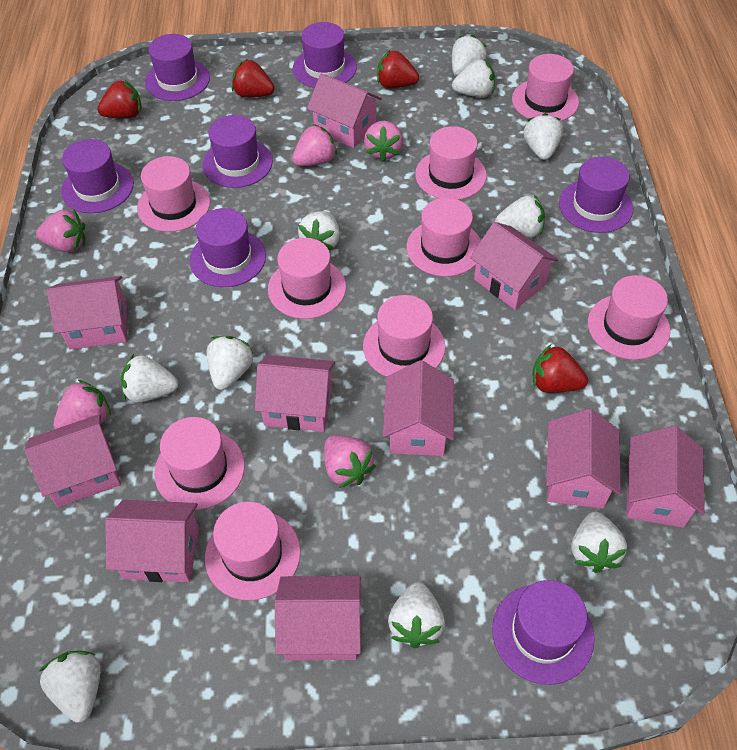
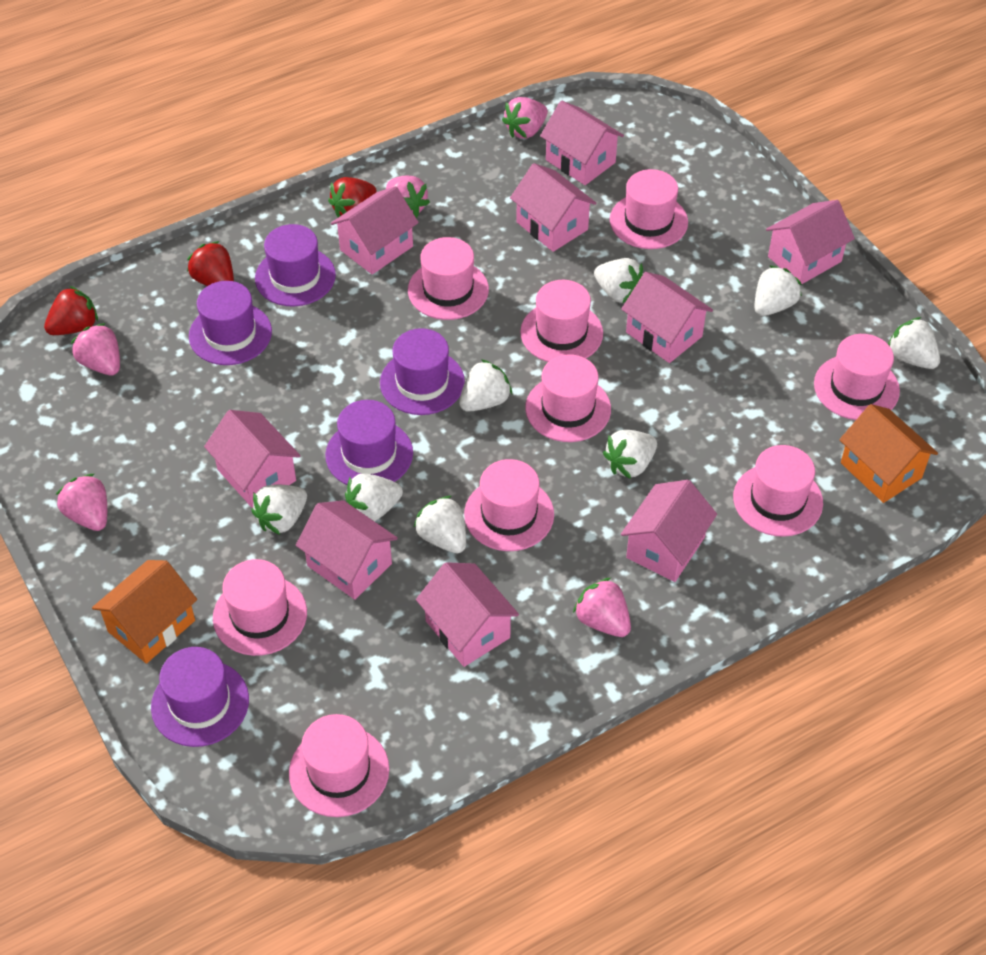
orange house: none = 0 -> [92,560,197,664] [839,404,938,503] = 2
pink house: [25,414,121,508] [47,276,127,350] [105,500,199,582] [255,355,335,432] [274,576,361,660] [307,73,382,148] [383,360,454,456] [470,222,559,310] [546,409,621,509] [626,426,705,528] = 10 -> [204,410,301,508] [296,500,398,600] [331,186,419,275] [416,562,519,667] [510,163,597,252] [540,101,624,185] [621,272,713,363] [621,480,717,582] [766,200,855,284] = 9
purple hat: [61,139,134,213] [145,34,210,101] [189,208,266,287] [202,115,273,188] [293,22,357,88] [492,580,594,685] [559,157,633,233] = 7 -> [151,647,249,747] [189,281,272,365] [255,224,336,307] [325,400,413,485] [380,328,465,415] = 5
red strawberry: [97,79,141,118] [232,60,275,97] [377,50,419,88] [533,345,588,393] = 4 -> [44,286,98,335] [187,241,234,286] [328,177,377,218] = 3
white strawberry: [39,651,101,723] [121,354,178,403] [207,336,254,390] [298,211,340,250] [388,582,445,648] [452,35,487,76] [452,59,495,97] [495,195,545,238] [524,113,563,160] [572,511,627,573] = 10 -> [251,485,307,535] [345,474,403,522] [414,496,466,554] [459,359,512,412] [594,258,643,303] [603,430,657,479] [754,265,802,316] [888,317,940,369] = 8

